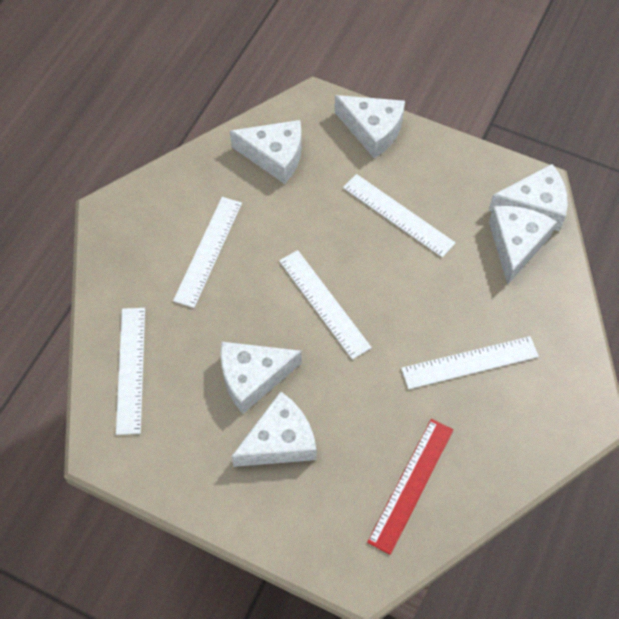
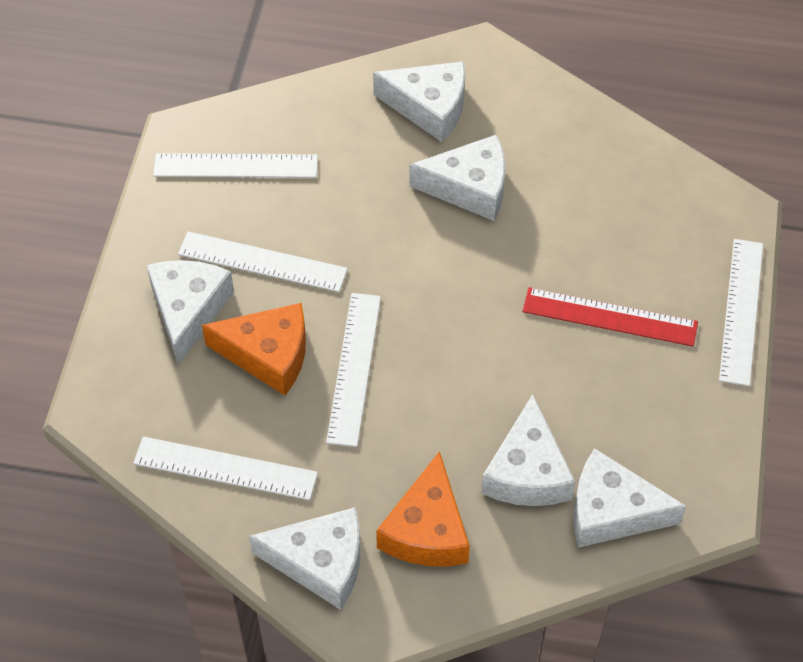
orange cheese: none = 0 -> [202,303,306,395] [376,451,470,566] = 2

